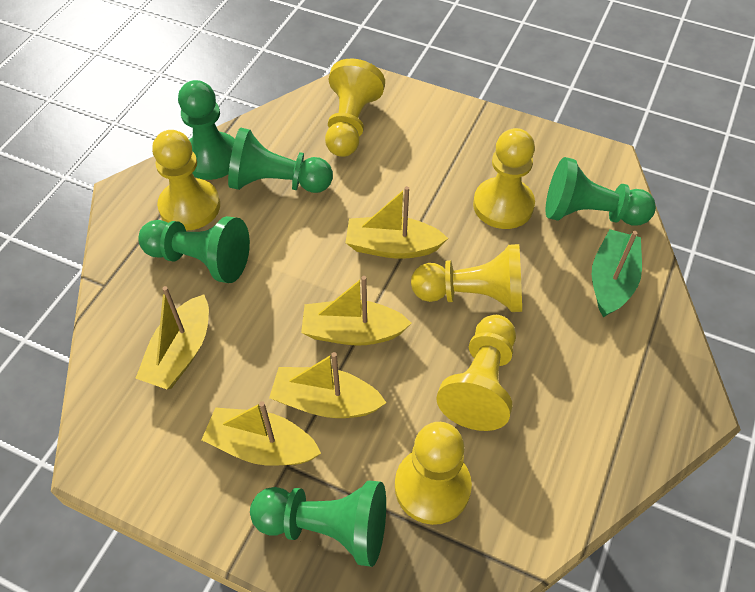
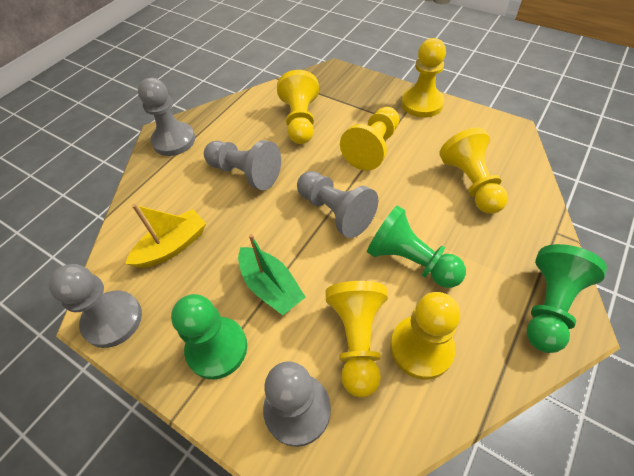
green pawn: [138,216,250,283] [178,80,235,180] [228,128,333,193] [250,480,386,567] [545,157,656,226] = 5 -> [171,294,247,379] [367,206,466,288] [527,244,607,353] = 3
grey pawn: none = 0 -> [48,264,142,348] [138,78,195,156] [204,140,281,190] [263,361,331,447] [297,171,378,238] = 5
yellow boat: [135,286,209,389] [202,401,321,466] [269,352,386,418] [301,276,412,346] [346,186,448,259] = 5 -> [125,204,206,268] = 1

